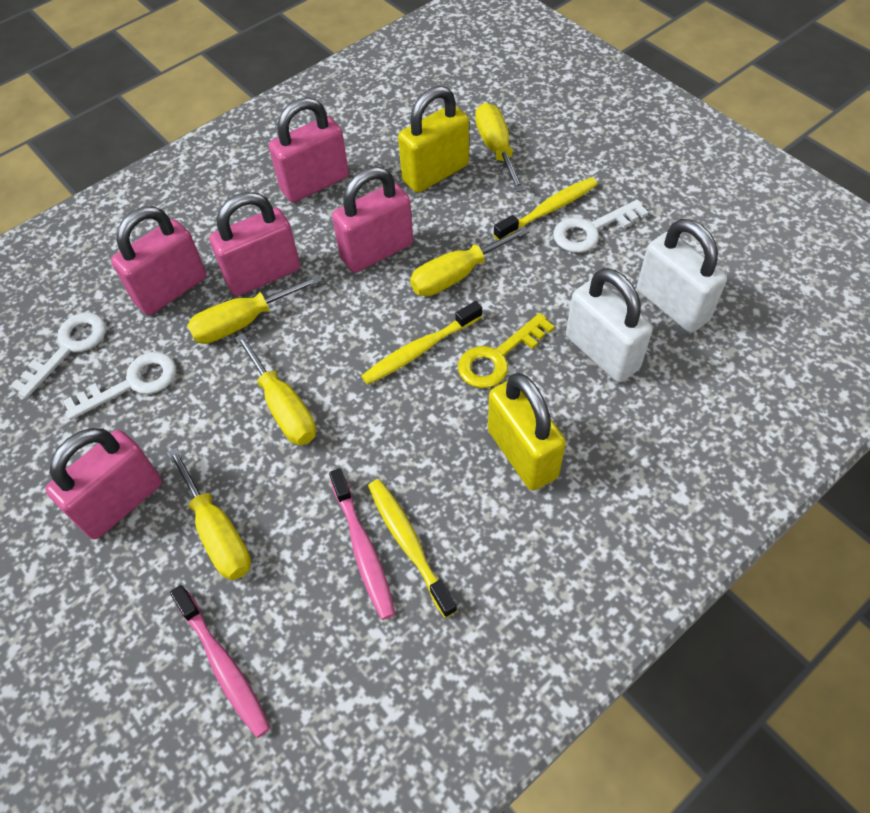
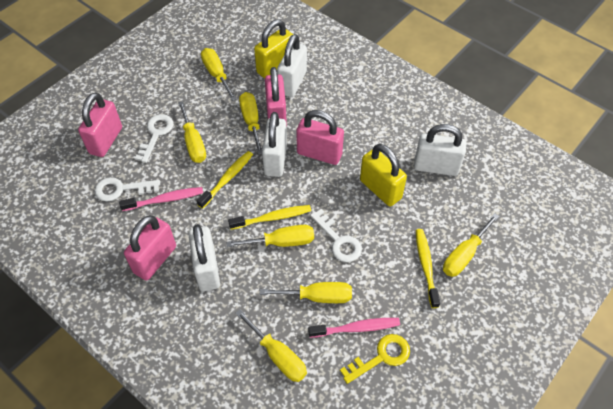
pink padlock: [45,428,162,539] [111,206,206,315] [209,192,300,296] [269,97,349,202] [332,167,413,273] = 5 -> [78,93,122,157] [124,216,176,280] [265,67,287,127] [296,110,344,165] = 4
white padlock: [566,268,653,382] [637,219,727,333] = 2 -> [188,224,220,291] [262,112,287,177] [277,34,307,97] [414,124,466,176] = 4
yellow screwdriver: [167,447,251,580] [187,274,322,344] [235,333,316,445] [410,226,530,296] [475,103,525,192] = 5 -> [178,101,206,163] [201,48,237,101] [226,225,314,247] [235,309,307,382] [239,92,262,155] [260,282,352,303] [443,213,499,277] = 7

